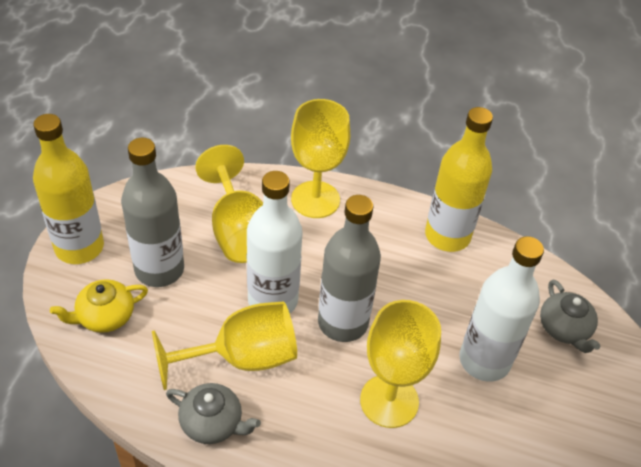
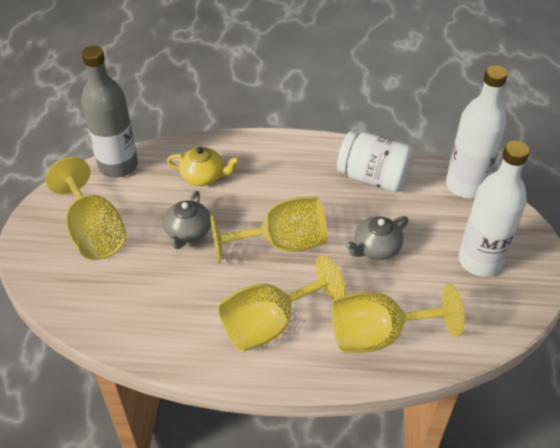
grey bottle: [121,138,184,287] [318,195,381,342] = 2 -> [81,46,138,178] = 1
white jar: none = 0 -> [337,131,414,192] = 1
yellow bottle: [33,114,104,264] [425,107,493,252] = 2 -> none = 0

